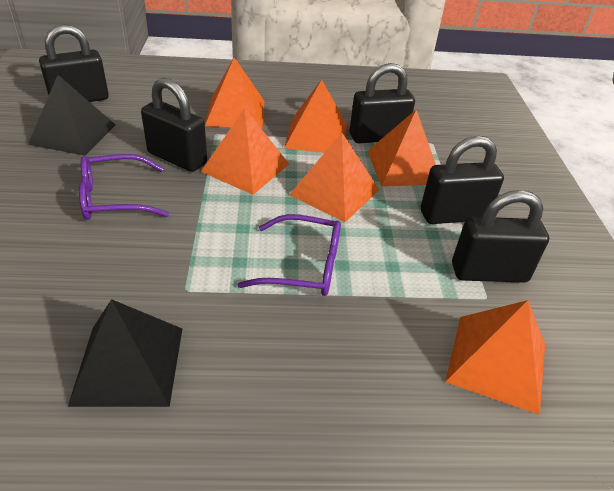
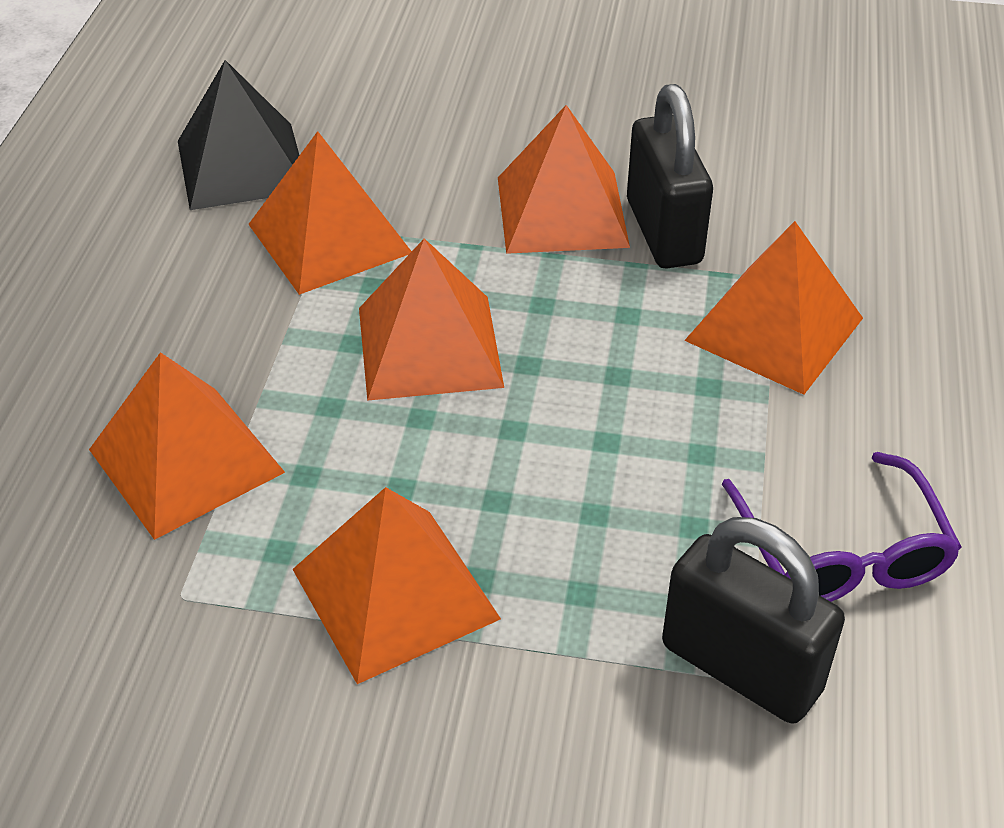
black padlock: [39,24,109,102] [141,78,207,172] [350,63,415,143] [421,136,504,224] [452,190,549,283] = 5 -> [627,84,713,268] [662,517,845,724] = 2
black pyramid: [28,75,115,156] [68,299,182,407] = 2 -> [178,60,299,210] = 1
purple glasses: [79,154,169,220] [237,214,341,296] = 2 -> [722,452,962,602] = 1

